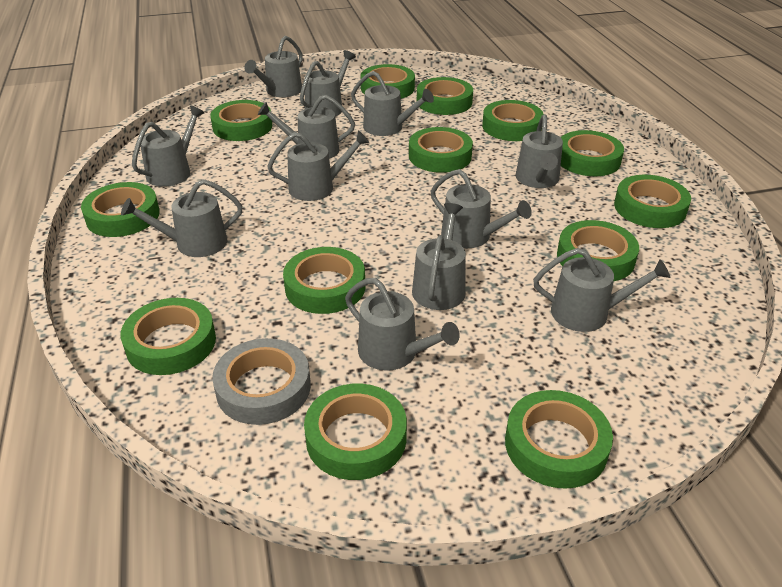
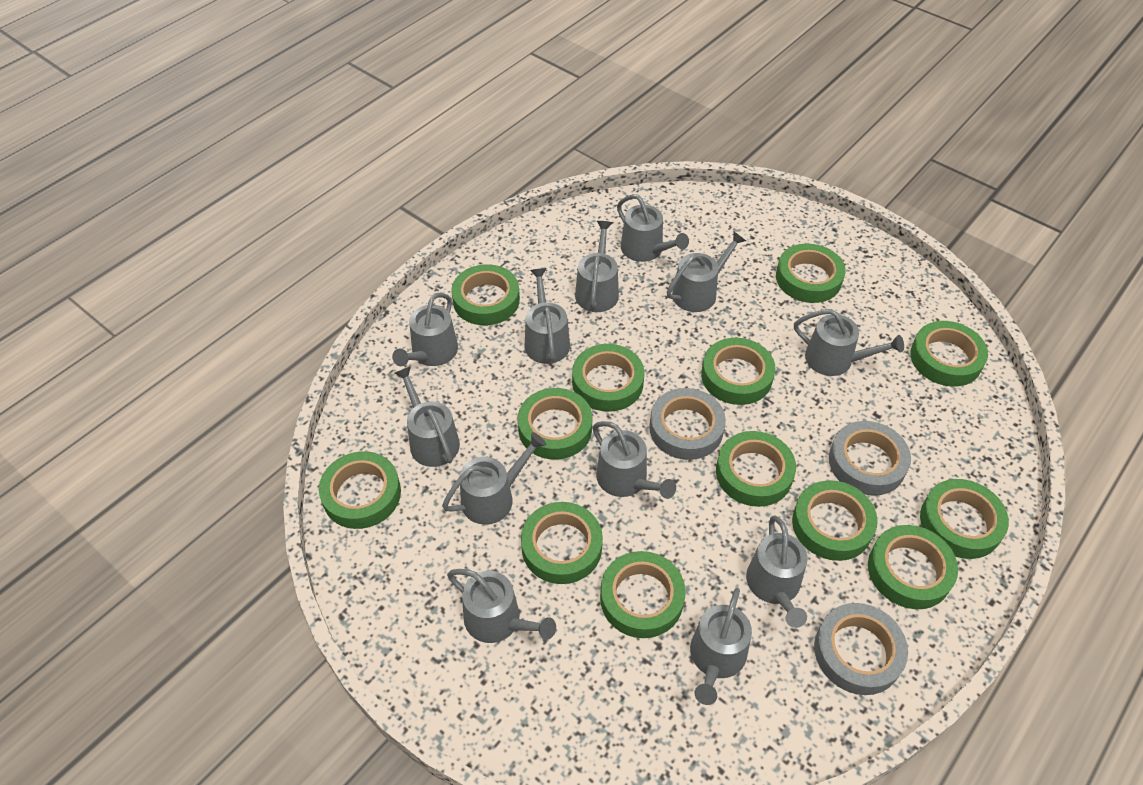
grey tape: [212,338,311,425] = 1 -> [649,388,726,460] [814,603,908,695] [829,421,911,496] = 3

